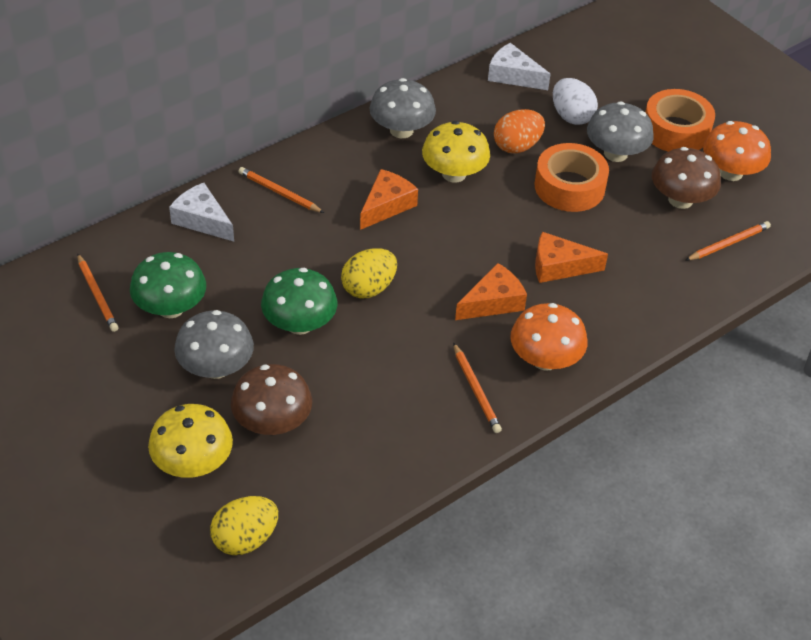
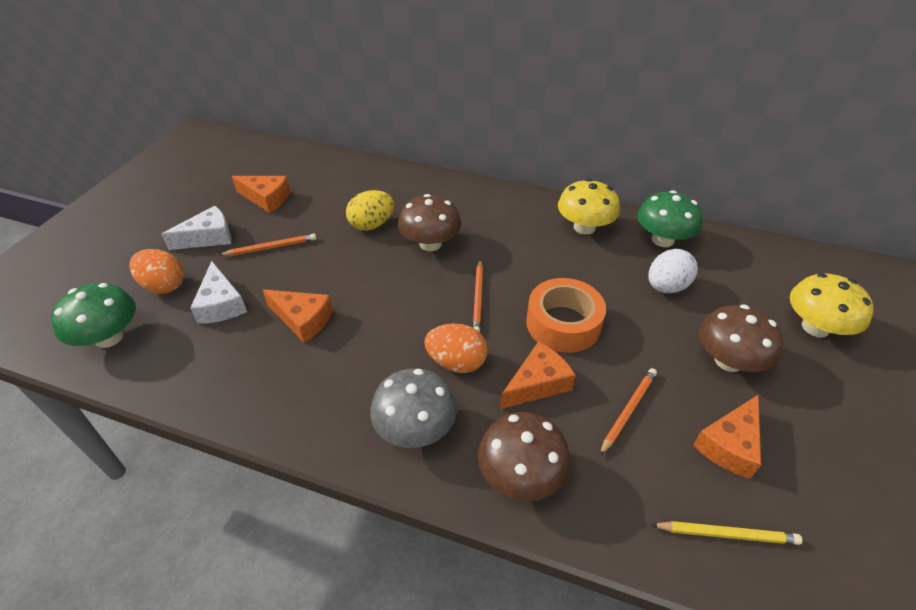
brown mushroom: [231,364,312,435] [652,147,721,209] = 2 -> [398,194,461,251] [478,412,570,501] [699,304,783,372] = 3
grey mushroom: [174,310,254,379] [370,78,436,138] [587,101,654,162] = 3 -> [370,368,457,448] = 1
orange cheese: [360,169,418,230] [455,263,527,320] [535,232,608,283] = 3 -> [232,176,291,213] [263,289,333,343] [500,342,576,409] [693,395,761,479] = 4
orange egg: [494,109,545,153] = 1 -> [129,249,184,294] [424,323,488,373] = 2
orange mushroom: [510,303,588,371] [703,121,771,181] = 2 -> none = 0
orange pencil: [77,254,119,332] [238,167,324,213] [453,342,502,433] [685,221,771,261] = 4 -> [219,234,316,256] [472,259,483,332] [600,368,657,456] = 3
orange tape: [534,143,609,212] [645,89,715,152] = 2 -> [526,278,606,353] = 1
yellow egg: [210,496,278,555] [341,248,397,298] = 2 -> [346,190,394,231] = 1
yellow pencil: none = 0 -> [651,521,802,545] = 1

